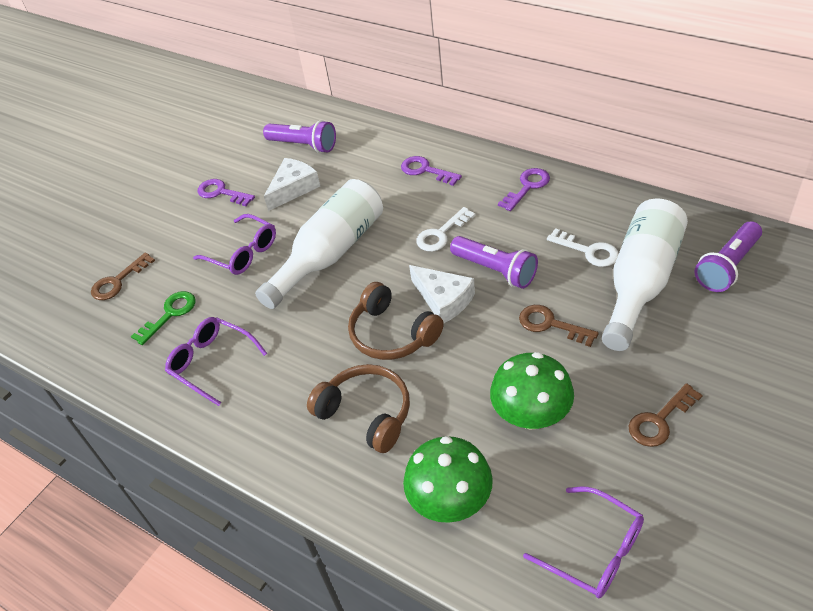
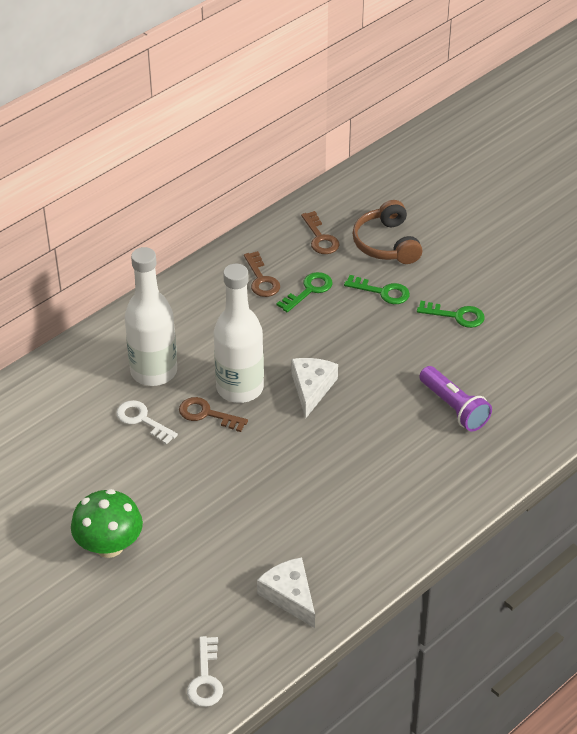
brown headphones: [307,364,410,453] [348,282,444,360] = 2 -> [352,200,422,264] = 1
green key: [131,291,196,345] = 1 -> [277,272,332,313] [344,275,410,304] [417,301,485,328] = 3
green mushroom: [403,436,493,523] [490,352,574,429] = 2 -> [71,489,143,558] = 1
purple flashlight: [263,120,336,153] [450,236,538,289] [694,221,762,292] = 3 -> [419,366,492,431] = 1
purple glasses: [165,317,267,406] [193,214,276,275] [523,487,644,598] = 3 -> none = 0
purple key: [197,179,255,206] [401,156,462,186] [498,168,550,211] = 3 -> none = 0

